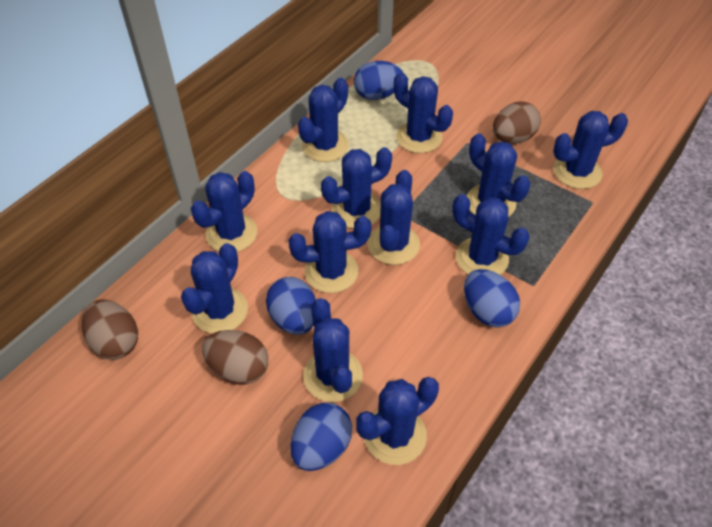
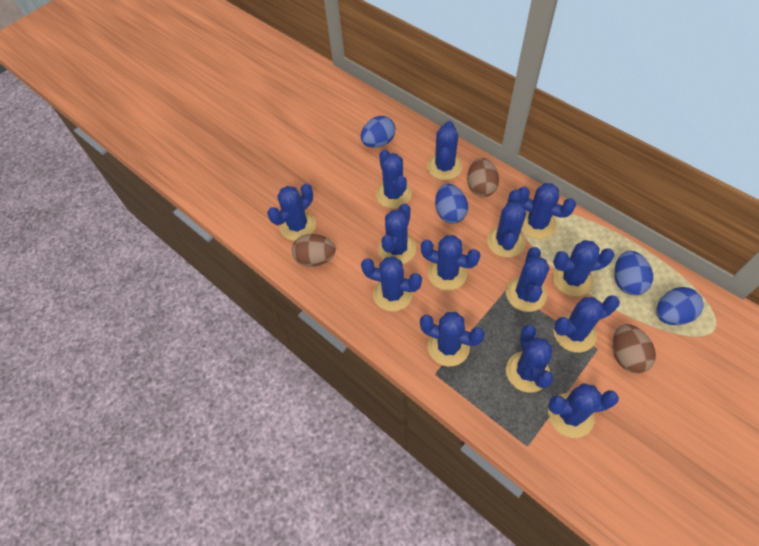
blue cactus: [181,243,248,333] [191,171,257,252] [288,211,372,293] [298,78,349,162] [303,298,363,402] [321,147,392,229] [356,377,439,465] [368,170,420,265] [394,72,453,153] [452,194,530,274] [467,133,530,217] [553,111,628,189] = 12 -> [267,183,316,241] [361,256,422,311] [376,149,411,208] [378,203,416,264] [420,312,485,366] [421,235,480,290] [427,121,462,180] [487,189,526,258] [506,247,549,312] [506,324,553,392] [519,183,576,239] [548,383,619,438] [553,240,614,296] [554,296,620,352] = 14

